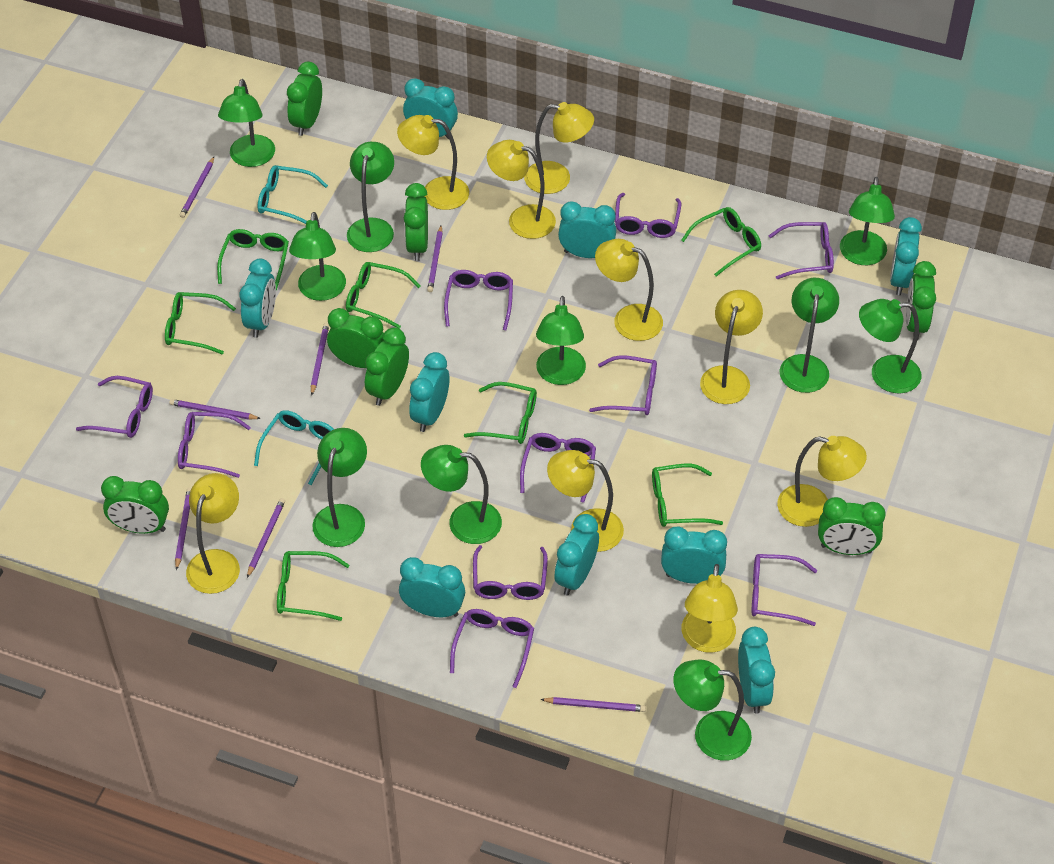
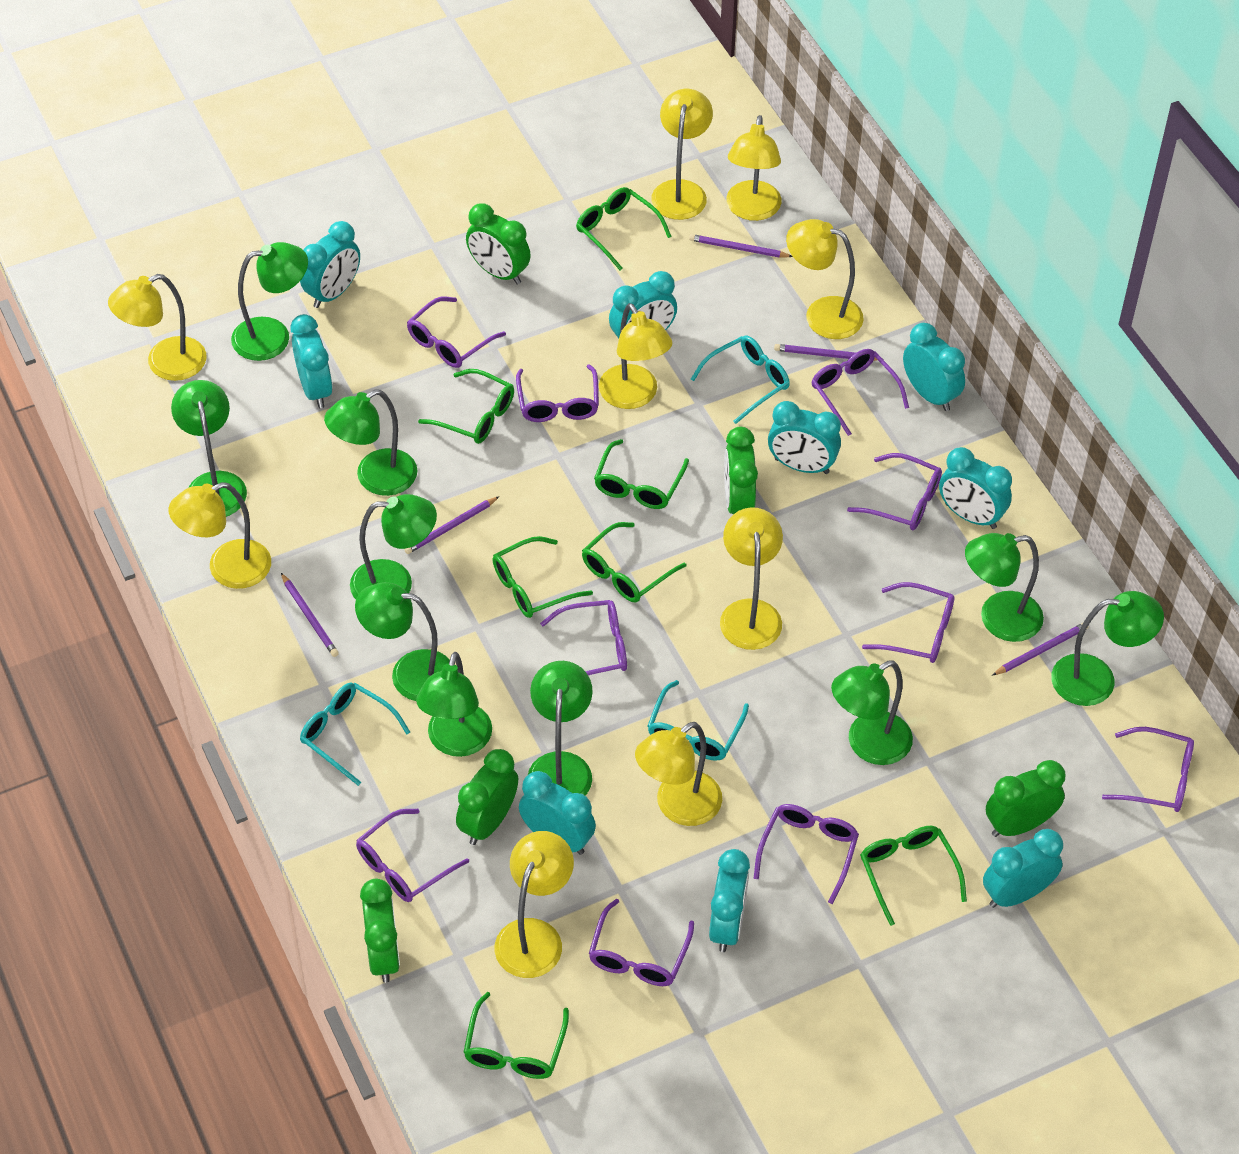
green clock: [101,476,169,534] [287,62,322,136] [327,308,384,368] [365,328,409,406] [404,183,428,261] [818,497,886,555] [906,261,936,338] = 7 -> [360,879,400,983] [456,749,518,845] [466,203,531,284] [724,427,758,514] [986,760,1065,837] = 5
purple pencil: [169,399,261,420] [175,488,192,570] [180,157,214,218] [247,498,285,578] [311,323,329,396] [427,226,443,292] [540,697,646,712] = 7 -> [281,573,339,657] [404,496,499,554] [689,234,793,258] [774,344,877,361] [992,623,1089,675] = 5
turquoise glasses: [254,410,334,486] [258,165,328,224] = 2 -> [300,683,410,786] [648,680,749,761] [691,336,790,424] = 3

